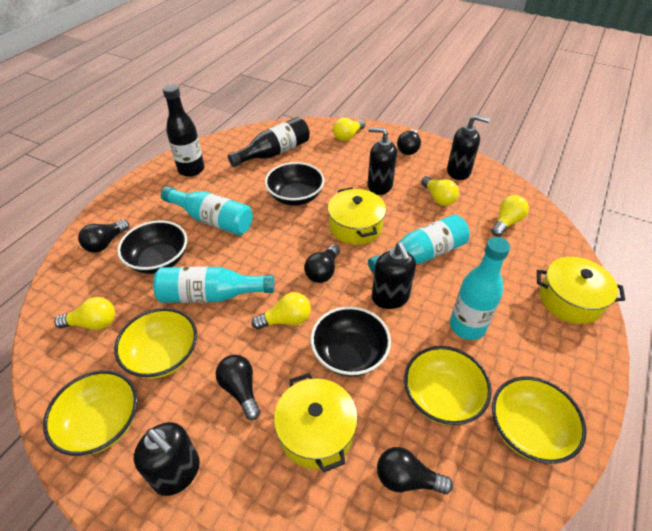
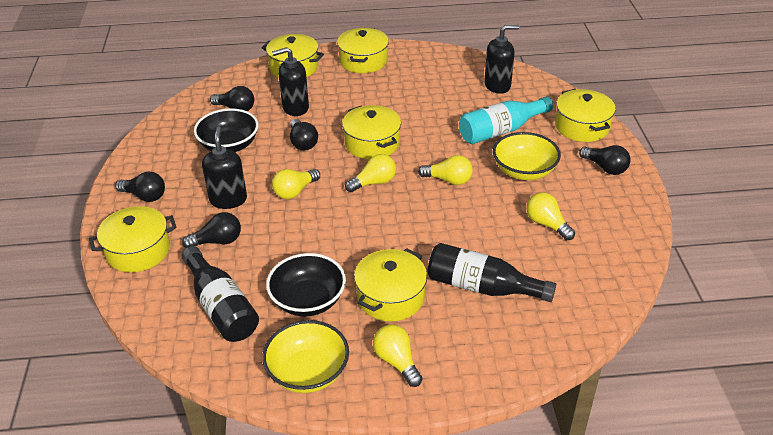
black bowl: [117,220,187,274] [265,162,325,206] [311,306,391,377] = 3 -> [194,108,258,152] [266,253,346,317] = 2
black soap dispenser: [134,422,200,496] [368,127,397,195] [372,242,416,309] [447,115,490,180] = 4 -> [202,126,247,209] [272,47,309,116] [484,25,519,94] = 3
turquoise bottle: [153,267,274,303] [161,186,253,235] [368,214,470,274] [450,237,510,340] = 4 -> [459,96,553,144] = 1
yellow bowl: [43,370,138,456] [114,308,197,379] [404,346,492,425] [492,377,587,464] = 4 -> [262,320,349,393] [493,132,561,180] = 2
yellow pot: [274,373,358,472] [328,187,386,245] [537,257,625,324] = 3 -> [89,206,177,272] [261,34,324,78] [337,28,389,73] [342,105,401,159] [354,248,427,321] [555,89,616,142] = 6

